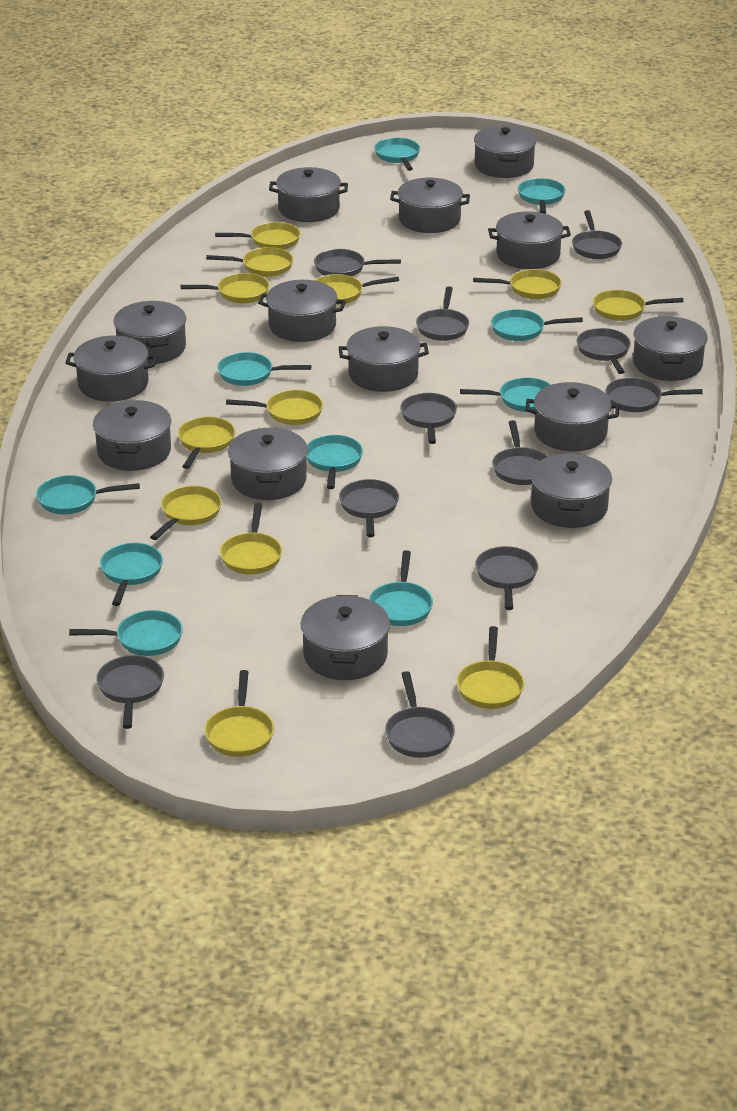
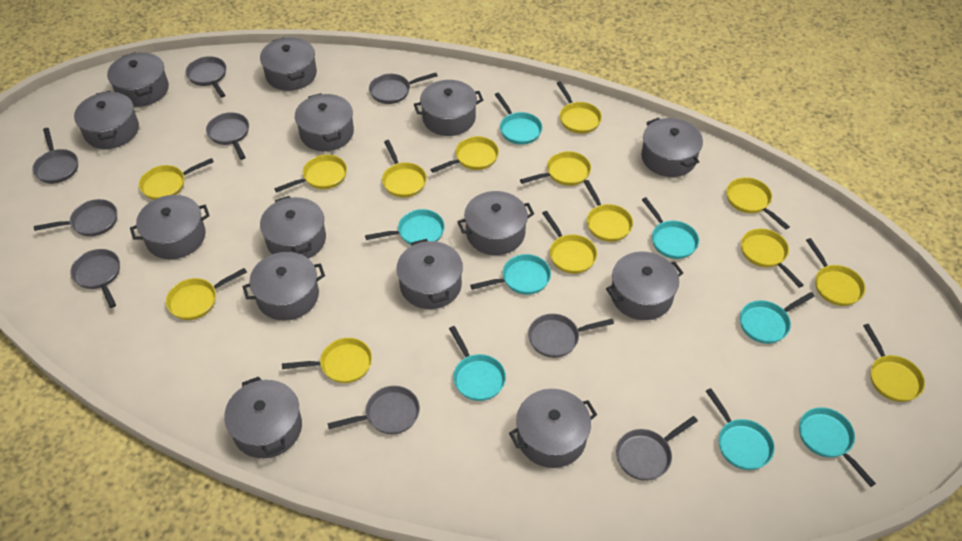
grey pan: [96,655,164,729] [314,249,401,276] [339,479,399,537] [385,671,455,758] [400,393,457,444] [416,286,469,341] [475,546,538,610] [492,420,548,485] [572,210,622,259] [577,328,631,374] [605,378,703,412] = 11 -> [32,128,78,184] [34,199,117,237] [70,249,120,308] [186,56,226,98] [206,112,249,160] [327,386,420,435] [369,73,438,104] [528,314,614,358] [616,416,698,481] = 9
turquoise pan: [36,475,140,514] [69,610,183,656] [100,543,163,606] [217,352,311,386] [306,435,363,489] [369,550,433,626] [374,138,420,171] [460,377,551,412] [491,309,583,341] [518,178,566,214] = 10 -> [365,209,445,245] [449,326,506,401] [470,254,551,295] [495,93,542,145] [642,197,699,259] [706,388,775,470] [740,292,815,344] [799,407,876,487] = 8
yellow pan: [150,486,222,540] [178,417,235,469] [181,273,270,303] [205,670,274,757] [206,247,293,277] [215,222,300,249] [220,503,282,574] [226,390,323,425] [315,274,399,305] [457,626,524,709] [473,269,562,299] [593,290,684,321] = 12 -> [139,158,214,200] [166,268,247,320] [274,155,347,192] [282,338,372,383] [382,140,427,198] [430,136,499,173] [520,151,591,186] [542,211,597,274] [557,81,602,134] [584,180,633,242] [726,177,790,230] [741,228,804,288] [806,238,865,306] [863,324,925,402] = 14

